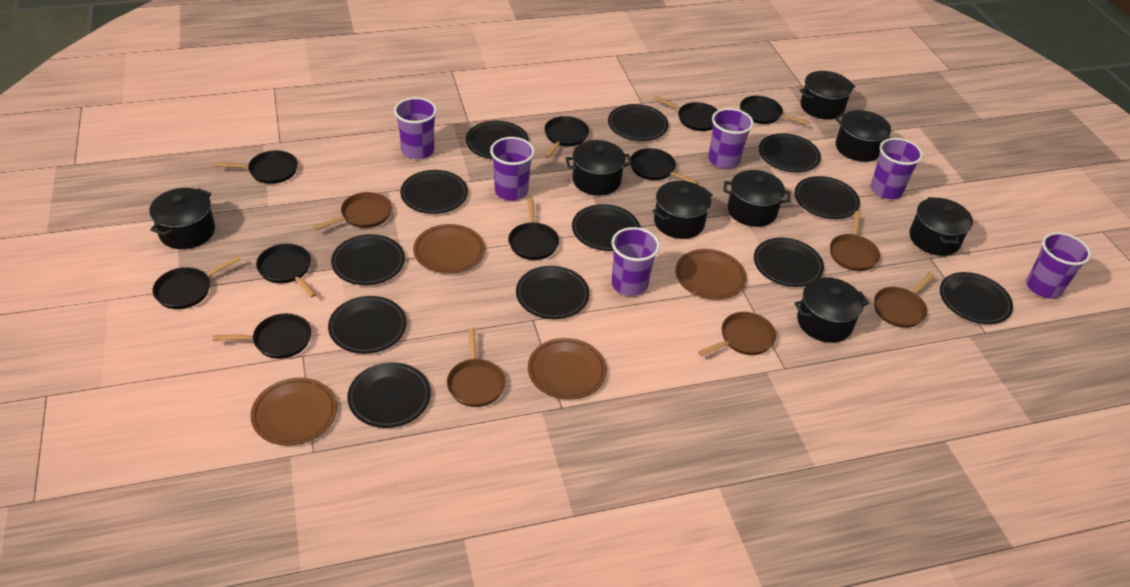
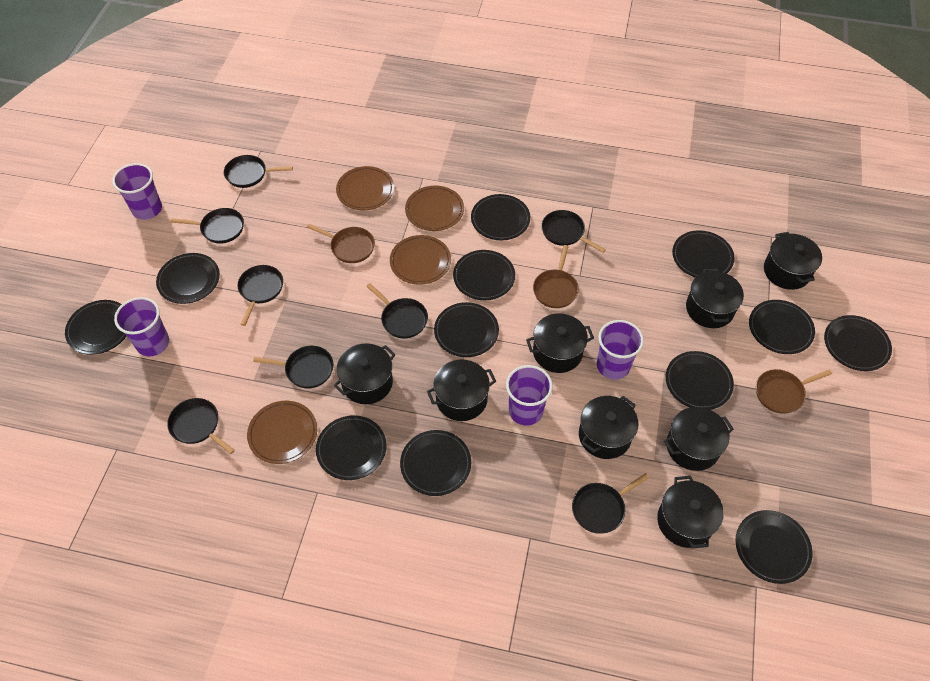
black pan: [152,256,241,309] [213,313,311,359] [215,150,298,184] [256,243,316,297] [508,198,559,260] [544,116,589,158] [630,148,699,185] [653,96,718,131] [740,96,809,125] = 9 -> [167,398,235,454] [171,208,244,243] [224,155,293,188] [238,265,283,326] [253,346,334,388] [366,283,428,338] [541,210,606,253] [572,473,649,534] = 8
brown pan: [313,192,392,230] [447,328,505,407] [698,312,776,356] [830,211,880,271] [874,272,934,328] = 5 -> [307,224,375,263] [533,245,579,308] [756,369,832,414] = 3
purple cup: [394,97,437,159] [490,137,535,201] [612,227,660,296] [709,108,754,169] [871,138,923,199] [1026,232,1091,299] = 6 -> [112,163,162,220] [114,297,169,356] [506,365,553,426] [597,320,644,380] = 4

